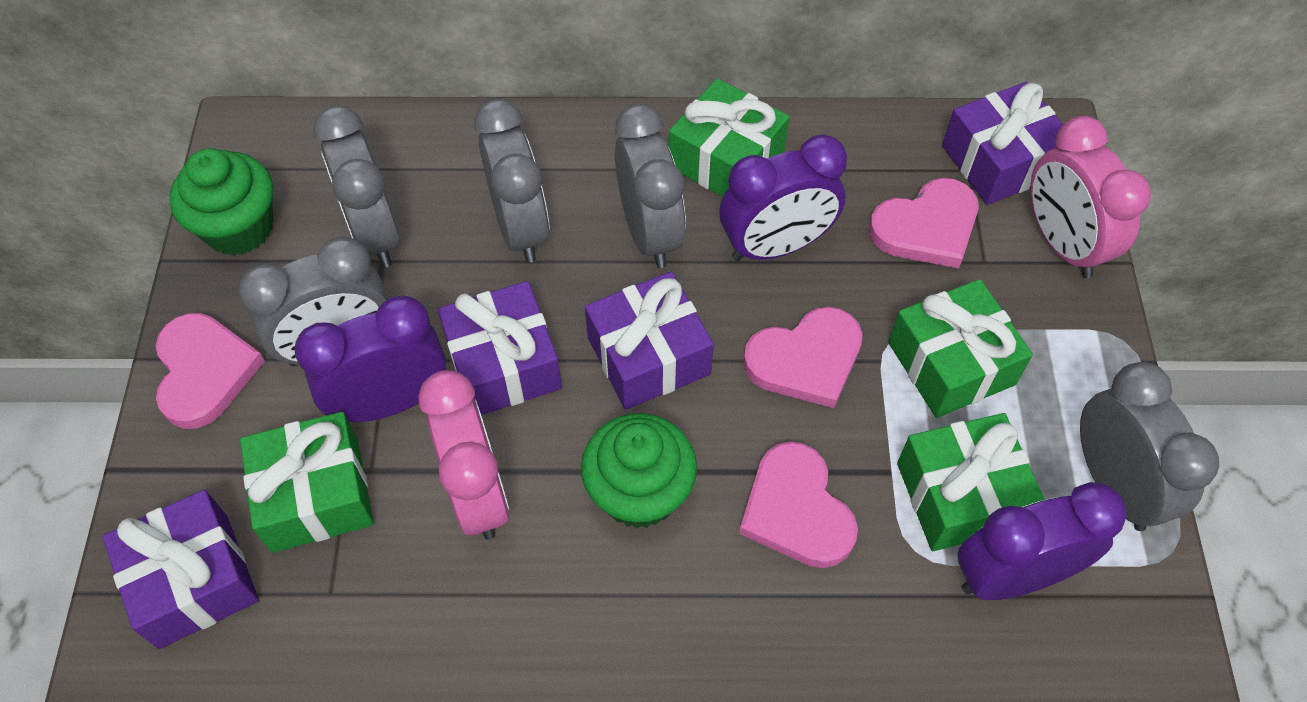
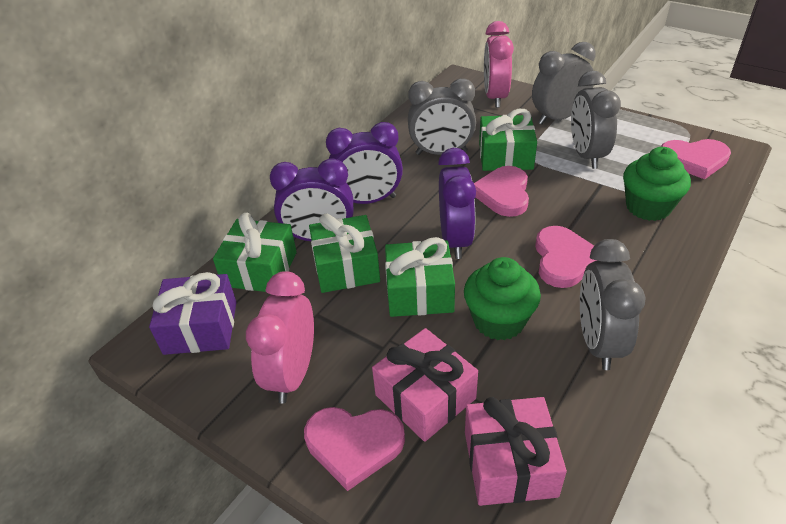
grey clock: [239,237,389,366] [313,105,401,268] [474,99,550,263] [615,104,686,268] [1080,362,1219,531] = 5 -> [408,78,476,155] [532,42,596,125] [571,71,621,169] [580,239,646,370] = 4
pink gift: none = 0 -> [372,328,478,442] [465,397,567,506] = 2
purple gift: [103,490,259,649] [438,281,562,415] [585,272,714,410] [942,82,1063,205] = 4 -> [149,272,237,355] = 1

